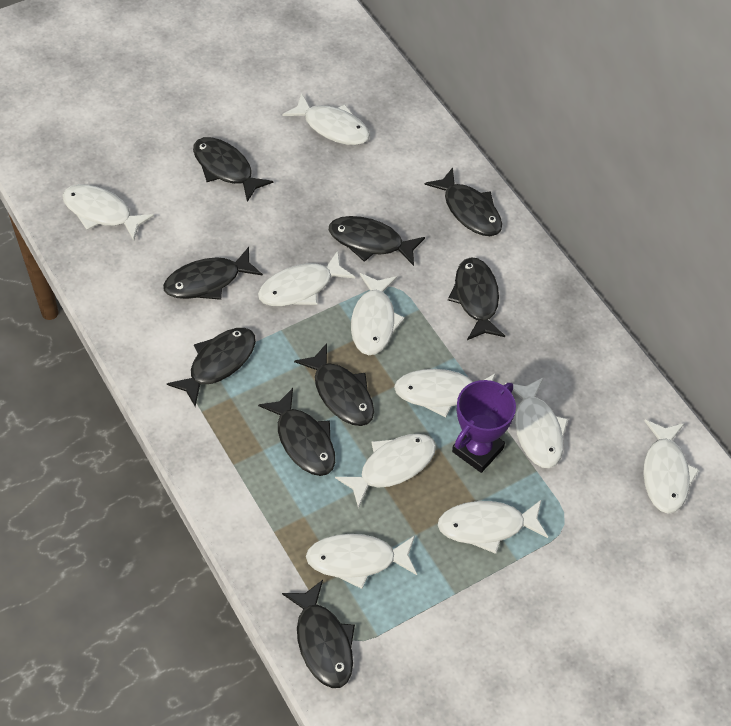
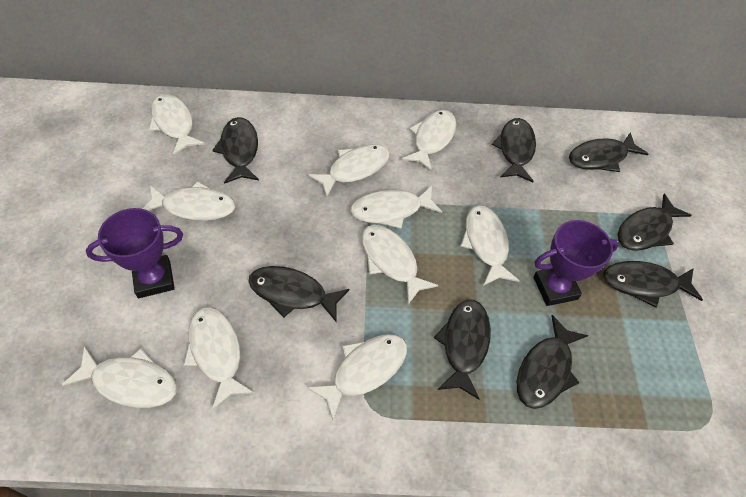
black fish: [163,247,263,300] [167,328,256,407] [193,137,273,202] [258,388,335,476] [282,580,355,688] [294,343,374,426] [329,216,425,266] [425,168,502,236] [448,257,505,340] = 9 -> [212,117,259,184] [248,266,350,323] [434,300,491,400] [492,118,536,182] [517,315,588,409] [569,132,648,172] [603,261,703,307] [618,194,692,251] = 8
purple trophy: [452,380,516,473] = 1 -> [86,208,183,298] [533,220,619,306] = 2

